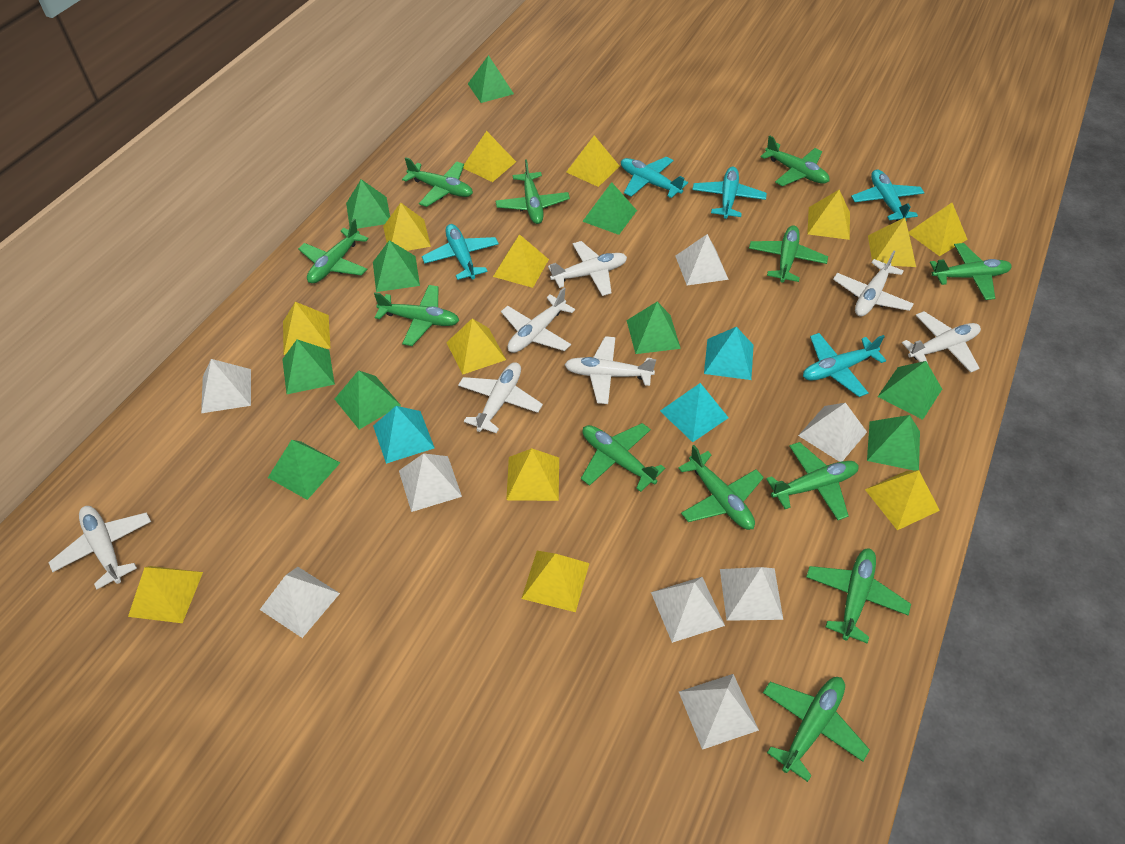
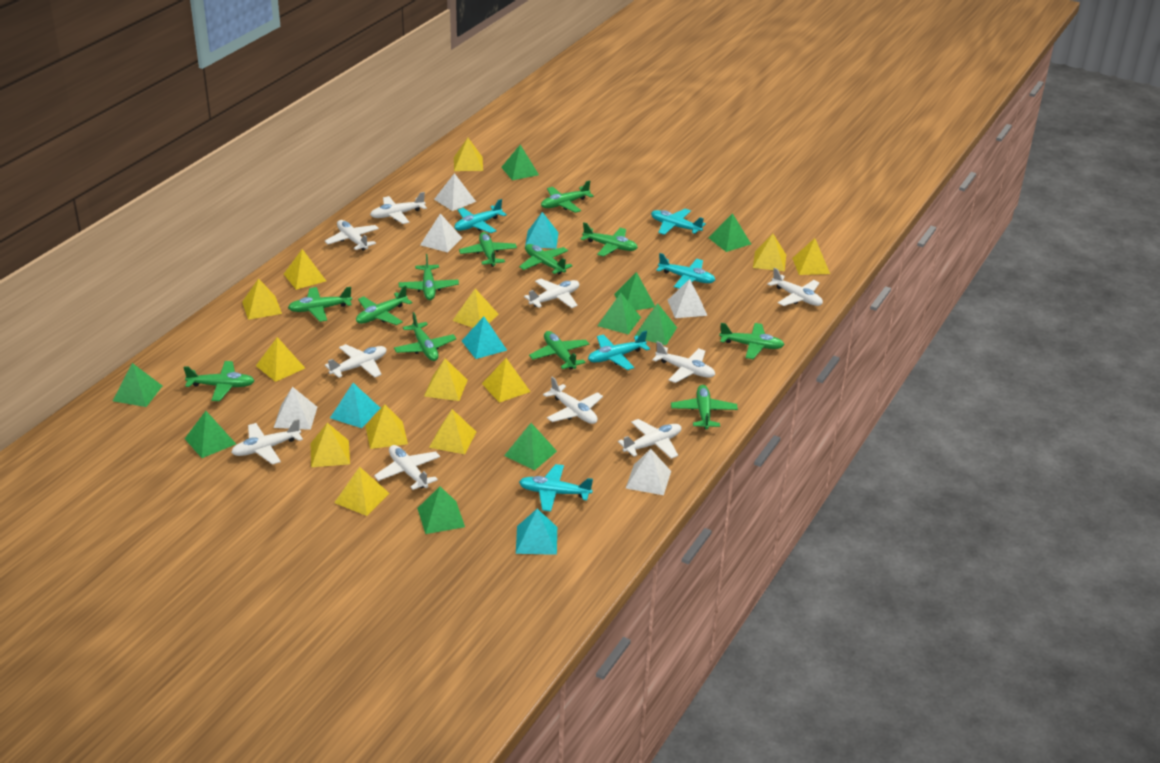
green pyramid: [268,440,340,500] [282,340,335,394] [335,370,401,429] [346,179,390,229] [373,240,420,292] [468,55,514,103] [582,182,637,235] [627,302,681,354] [867,415,920,470] [878,361,942,420] = 10 -> [113,363,162,407] [185,411,236,458] [417,486,465,534] [501,145,539,180] [504,423,557,471] [597,293,641,334] [614,272,655,310] [635,303,677,345] [708,213,751,252] = 9
turquoise pyramid: [373,406,435,464] [660,383,729,442] [704,327,754,380] = 3 -> [330,383,380,428] [462,316,507,359] [516,509,557,555] [525,212,559,249] = 4
white plane: [48,506,151,589] [458,362,543,433] [501,288,575,353] [548,241,627,296] [564,336,656,404] [833,251,913,317] [902,311,981,373] = 7 -> [231,419,303,465] [325,220,379,251] [325,344,386,378] [370,192,427,224] [374,445,440,490] [524,279,579,308] [543,377,603,424] [618,419,681,459] [652,341,715,383] [767,268,823,306] = 10
white pyramid: [201,359,251,413] [260,567,340,638] [399,453,462,512] [651,577,725,643] [676,234,729,285] [679,674,759,750] [720,567,783,621] [798,403,867,462] = 8 -> [274,387,317,430] [420,213,462,252] [434,173,476,211] [626,449,671,495] [668,279,707,318] = 5

